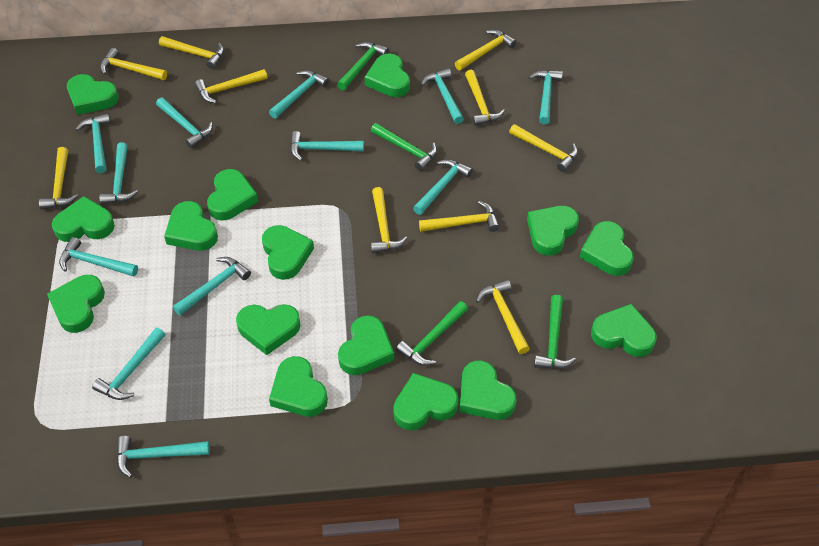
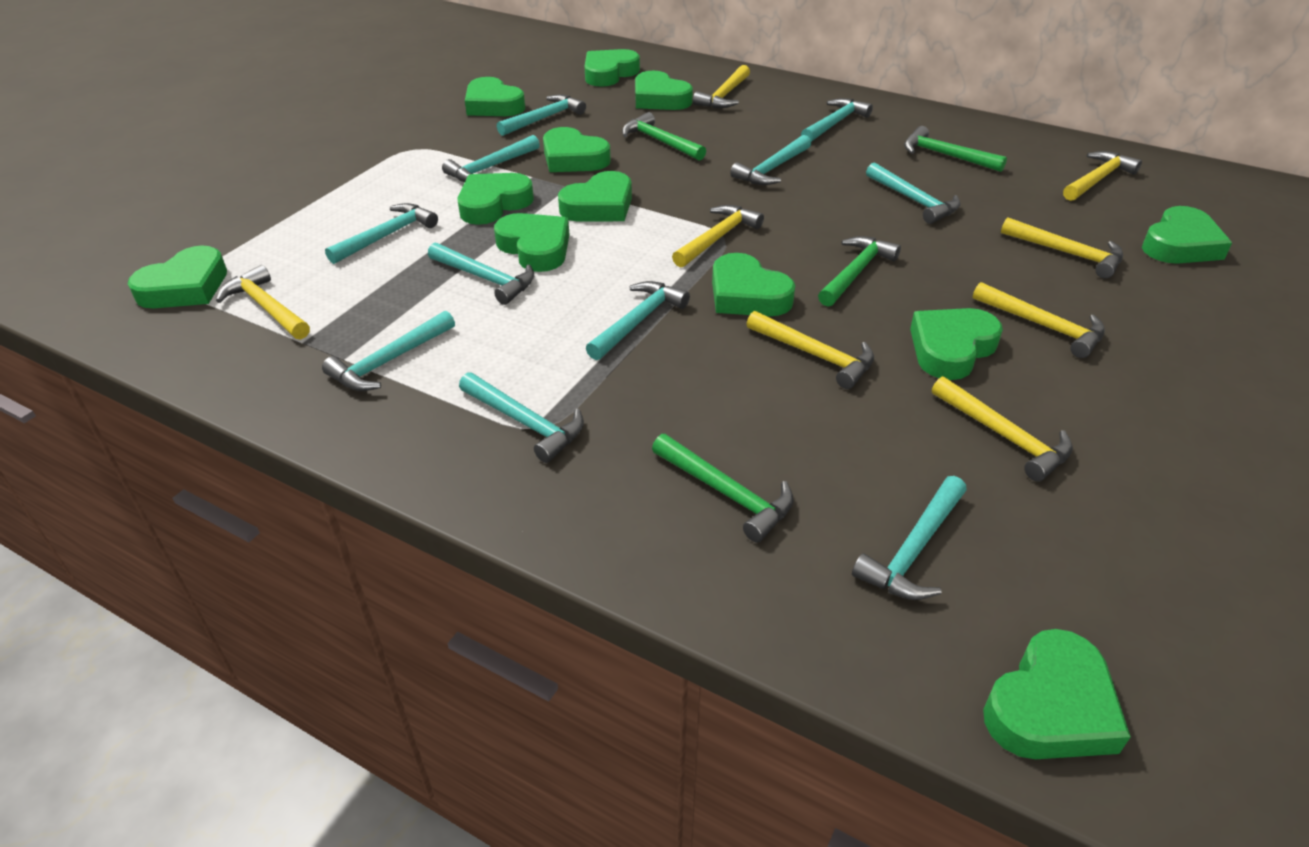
green heart: [47,275,105,333] [52,196,115,242] [67,74,119,115] [164,201,218,251] [207,169,258,220] [236,304,301,355] [262,225,314,280] [269,356,328,417] [338,315,394,375] [365,53,410,97] [393,373,459,430] [459,360,517,420] [527,206,579,256] [580,221,634,276] [591,304,657,357] = 15 -> [128,245,227,308] [457,173,534,225] [465,77,525,116] [494,213,569,272] [543,127,611,172] [558,171,632,222] [584,49,640,87] [635,70,693,110] [712,253,795,316] [910,308,1003,380] [983,629,1131,759] [1142,206,1232,264] = 12
turquoise hammer: [59,237,138,277] [75,113,111,173] [92,328,165,400] [100,142,138,205] [117,436,210,478] [156,98,213,148] [173,257,251,316] [269,70,329,119] [290,131,364,161] [413,159,473,215] [421,68,464,124] [529,70,563,125] = 12 -> [322,311,455,391] [325,203,438,264] [428,242,534,305] [442,135,540,182] [459,372,584,463] [497,94,586,136] [586,281,690,360] [730,135,811,185] [801,98,873,142] [852,476,967,600] [866,162,961,224] = 11
yellow hammer: [39,147,78,210] [100,48,167,80] [159,36,224,69] [195,69,268,103] [370,187,407,254] [419,201,500,232] [455,30,516,70] [465,70,505,126] [476,279,530,354] [509,124,578,172] = 10 -> [216,265,310,339] [672,205,764,267] [693,65,750,108] [747,311,874,389] [932,376,1073,482] [973,282,1105,358] [1001,217,1123,278] [1063,151,1142,201] = 8

